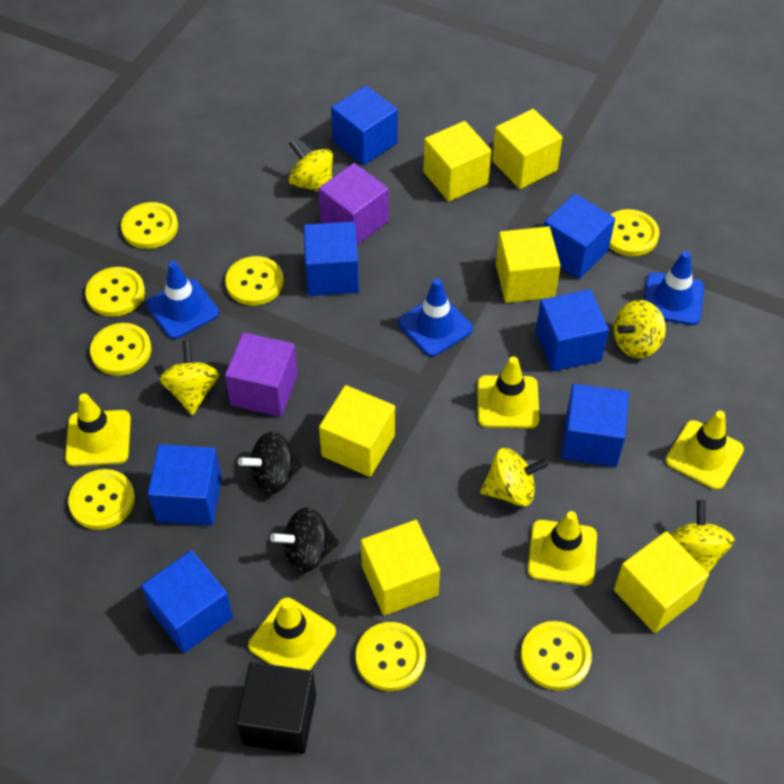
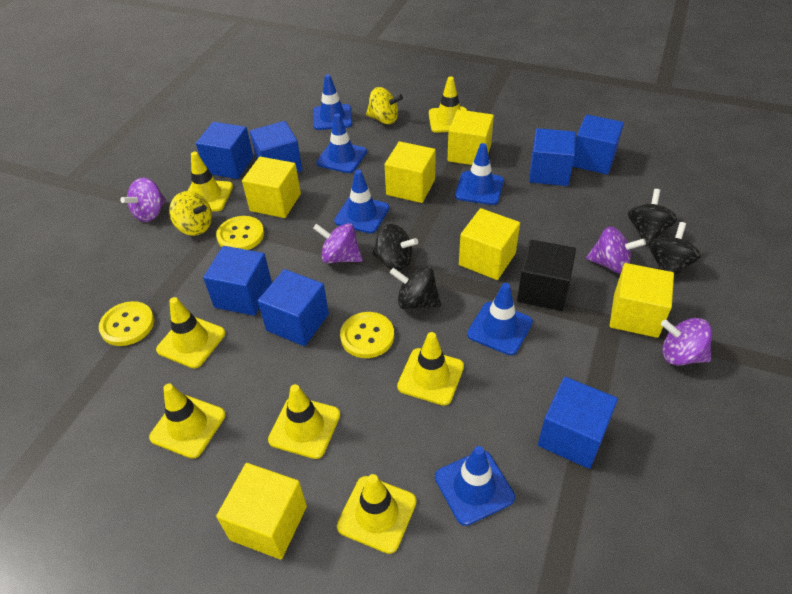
black spinning top: [238,432,304,494] [270,508,339,573] = 2 -> [372,224,418,271] [390,266,441,310] [628,189,677,246] [649,222,701,276] = 4
blue traffic cone: [146,261,219,339] [398,279,473,357] [644,251,704,325] = 3 -> [313,74,352,130] [316,113,367,173] [334,170,389,233] [435,446,515,526] [455,143,504,205] [467,283,533,355] = 6
purple cube: [225,332,298,417] [318,163,389,245] = 2 -> none = 0
purple spinning top: none = 0 -> [120,178,166,222] [313,223,363,263] [586,227,646,274] [661,318,712,365] = 4
yellow button: [68,469,135,530] [85,267,145,317] [90,323,151,376] [121,202,178,249] [225,256,284,305] [356,622,426,691] [521,621,592,690] [609,209,659,256] = 8 -> [99,301,154,346] [216,216,264,250] [340,312,394,358] = 3
yellow spinning top: [159,341,219,415] [289,140,333,192] [480,448,549,506] [613,300,666,358] [670,500,735,573] = 5 -> [169,191,212,236] [366,87,403,124] = 2
yellow traffic cone: [65,393,131,466] [248,597,336,670] [477,356,540,429] [528,511,597,586] [666,411,744,490] = 5 -> [149,383,226,459] [156,297,225,368] [188,152,233,212] [268,384,340,459] [337,474,417,554] [397,332,464,406] [429,76,467,133] = 7

